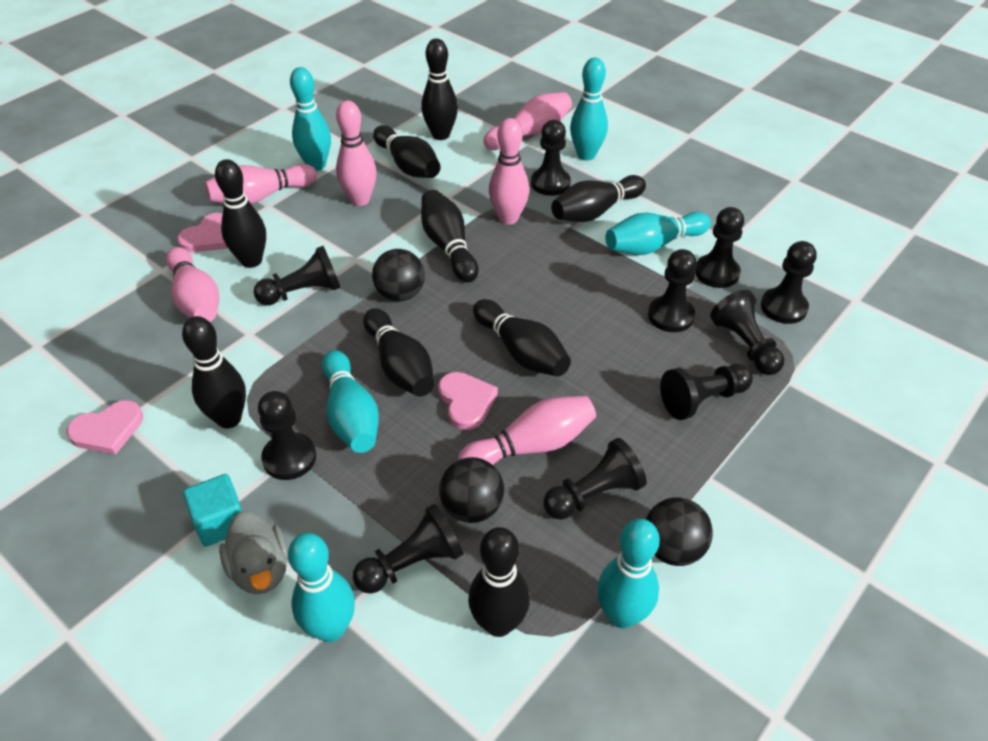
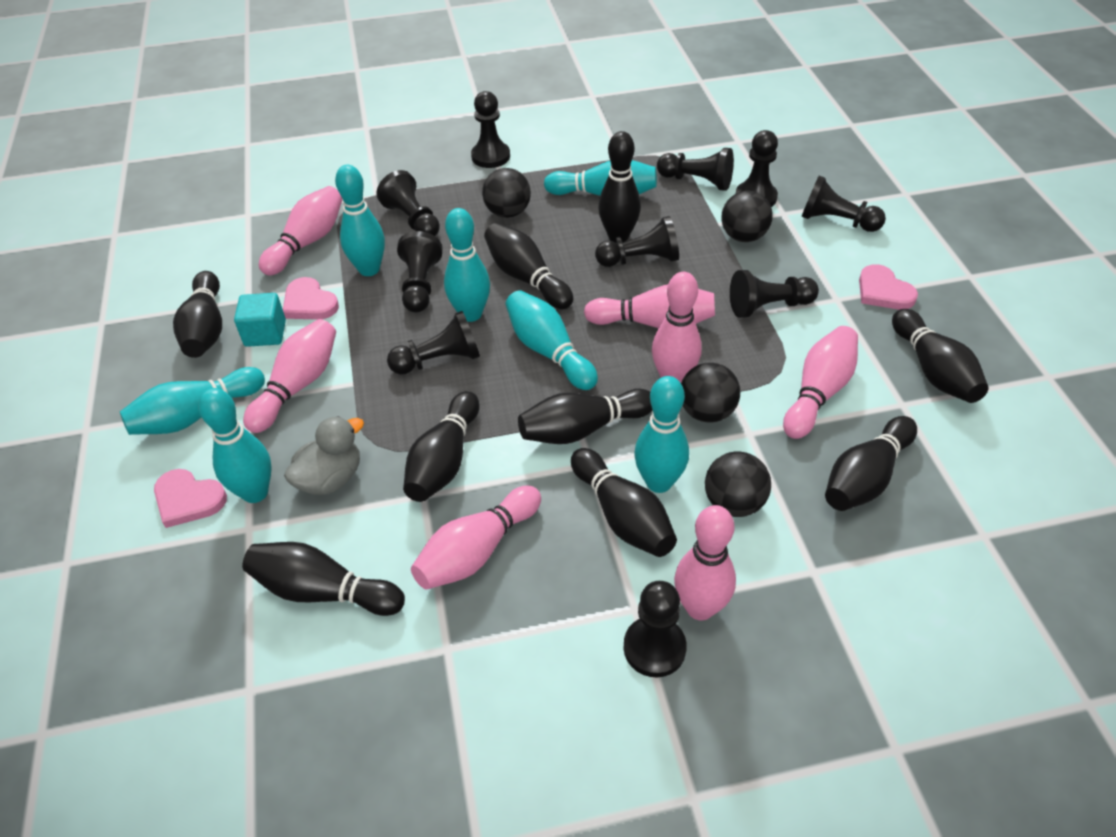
black ball: [372,249,425,301] [439,457,504,523] [646,497,713,566] = 3 -> [482,168,531,218] [681,362,740,423] [705,452,771,517] [721,191,773,242] = 4
pink bowling pin: [166,247,219,322] [205,164,317,204] [336,100,377,206] [458,395,596,465] [483,92,572,150] [489,118,529,225] = 6 -> [243,319,336,433] [259,186,343,276] [411,486,541,590] [584,285,715,328] [652,272,702,383] [674,505,736,620] [783,326,858,439] = 7
turquoise bowling pin: [288,533,355,642] [290,67,331,171] [322,350,379,453] [570,58,608,160] [597,519,660,628] [605,212,711,255] = 6 -> [120,367,265,435] [198,388,271,503] [335,165,385,276] [444,208,490,322] [505,290,598,390] [544,160,657,196] [634,376,689,493] = 7

